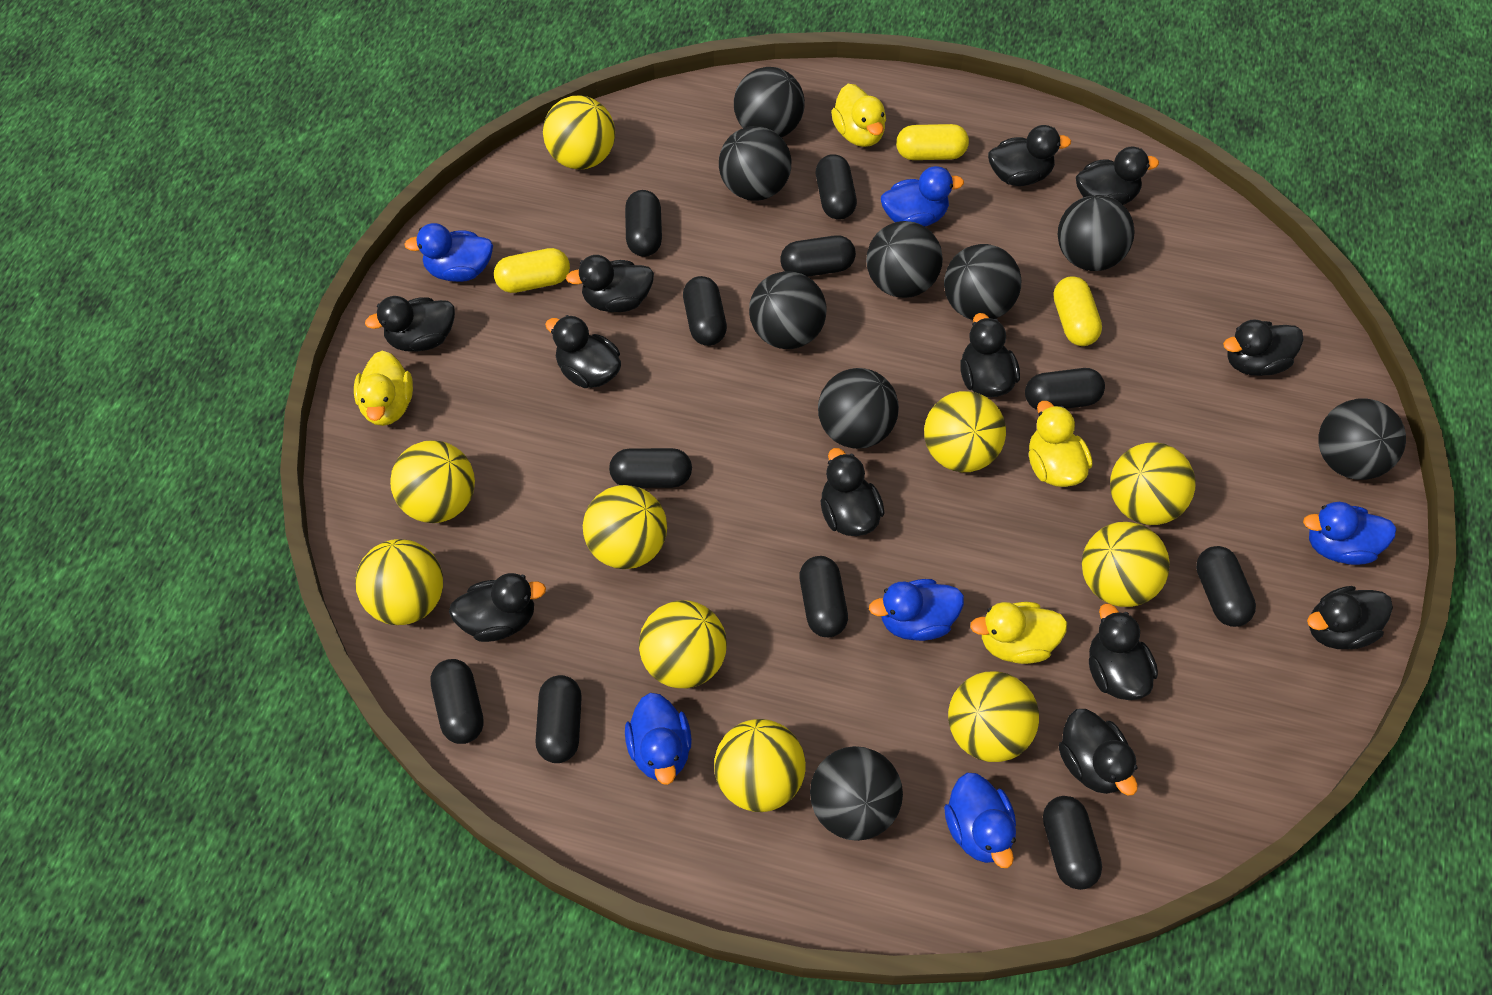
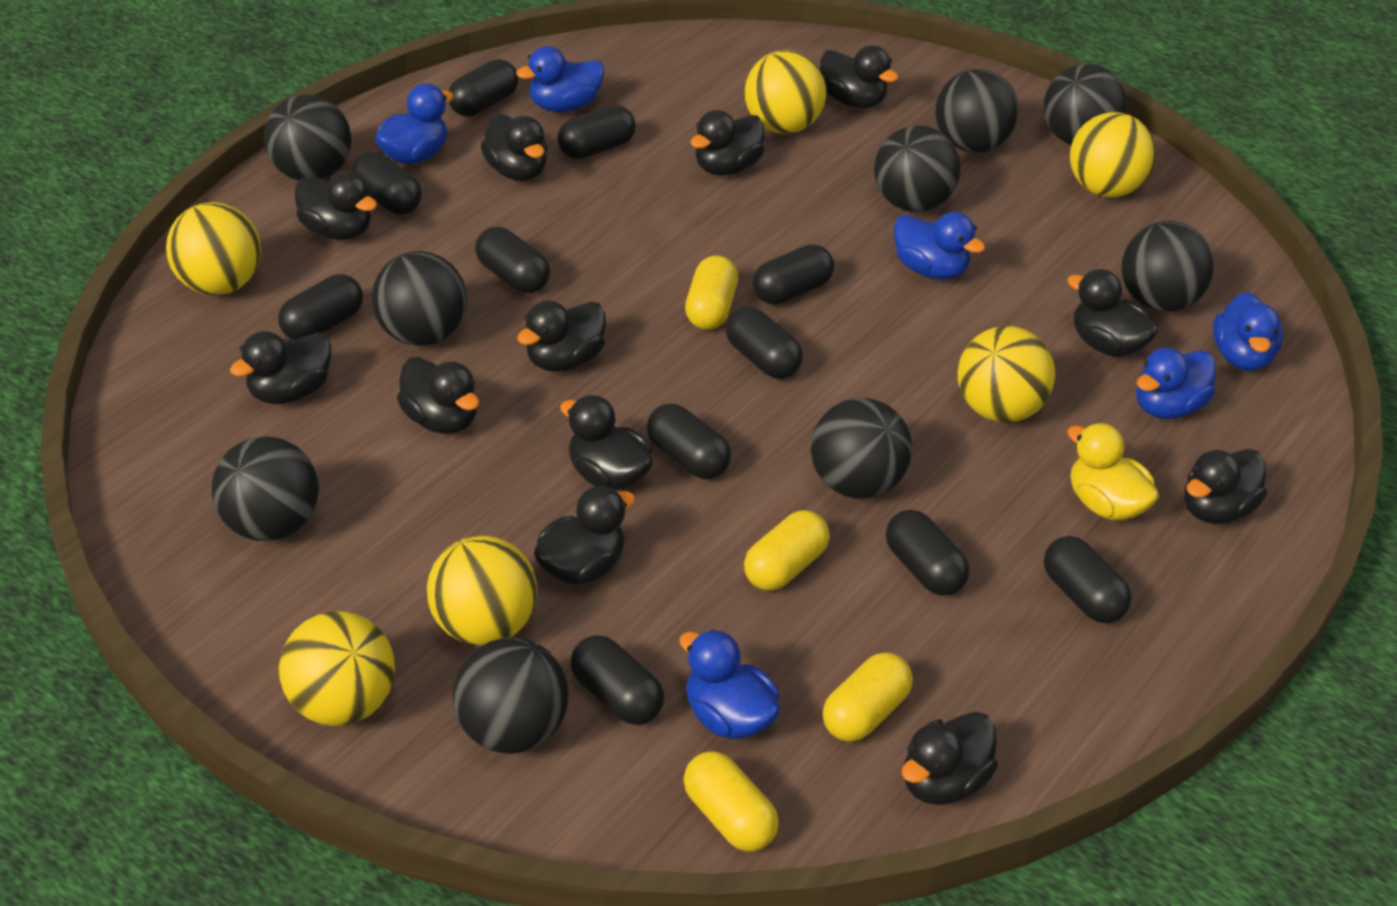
yellow ball: [355,539,443,625] [390,440,475,523] [543,96,615,169] [583,485,667,569] [639,600,727,688] [714,719,806,812] [924,391,1006,472] [948,671,1039,762] [1082,522,1170,607] [1110,442,1196,525] = 10 -> [166,202,261,295] [279,611,395,726] [427,535,537,645] [744,50,827,134] [958,326,1055,423] [1070,112,1156,198] = 6
yellow capsule: [494,248,570,293] [896,124,969,160] [1054,276,1102,346] = 3 -> [684,751,779,852] [685,255,738,330] [744,510,830,591] [823,652,913,742] = 4
yellow duck: [354,351,413,426] [831,84,886,147] [970,602,1067,664] [1029,401,1092,487] = 4 -> [1067,423,1159,520] = 1

